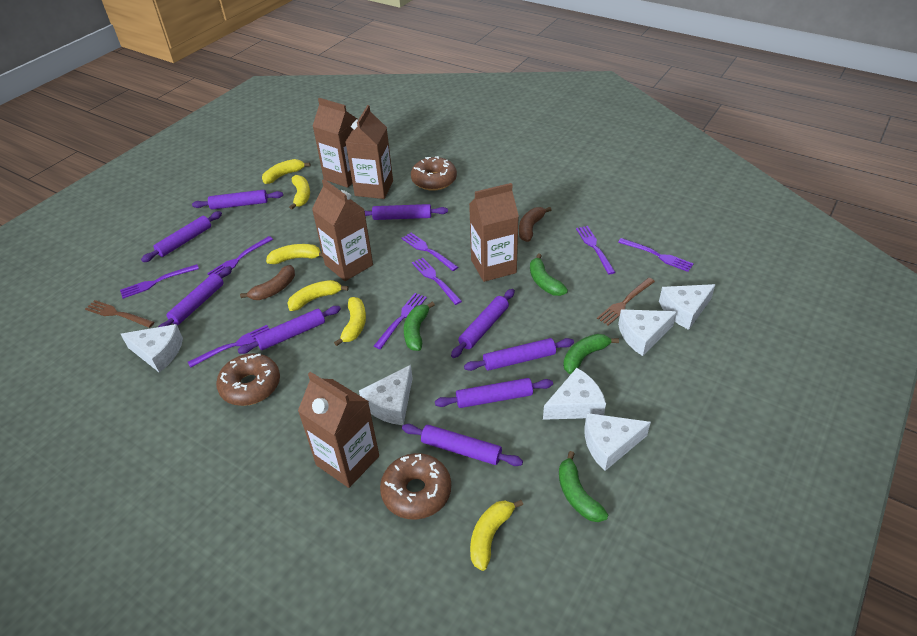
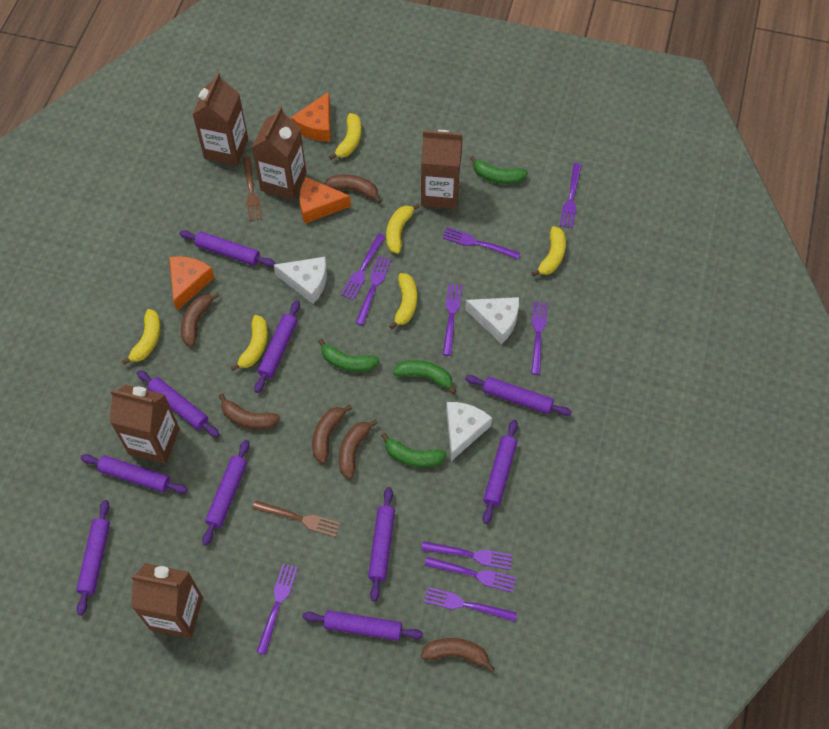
brown banana: [240,265,295,300] [519,207,552,242] = 2 -> [181,292,220,347] [219,394,280,430] [312,405,352,464] [324,174,382,203] [339,419,378,479] [421,638,495,672] = 6
brown donut: [216,353,280,406] [380,453,451,520] [411,156,457,191] = 3 -> none = 0
orange cheese: none = 0 -> [169,256,215,311] [291,92,331,142] [299,177,351,224] = 3
purple fork: [120,264,199,299] [188,325,269,368] [207,236,273,276] [374,293,427,349] [401,233,458,271] [412,258,462,305] [576,226,616,274] [618,238,694,272] = 8 -> [257,564,298,655] [341,233,386,300] [356,256,391,325] [421,541,512,570] [424,587,517,622] [425,557,516,593] [442,227,520,260] [443,283,462,356] [531,301,548,375] [559,163,582,229] = 10
purple rolling pin: [141,211,222,262] [158,266,232,327] [192,190,283,210] [238,306,341,354] [364,204,448,220] [402,424,523,466] [435,378,553,408] [451,289,515,358] [464,338,574,371] = 9 -> [76,500,110,616] [81,454,188,494] [137,370,220,437] [179,230,275,267] [202,440,249,546] [254,300,300,393] [302,610,423,641] [368,487,395,601] [465,375,572,416] [483,420,518,524] = 10
white cheese: [121,324,183,373] [359,365,413,425] [543,368,606,420] [585,413,651,471] [618,309,677,356] [659,284,716,330] = 6 -> [274,257,327,304] [446,402,492,461] [465,297,519,344] = 3

